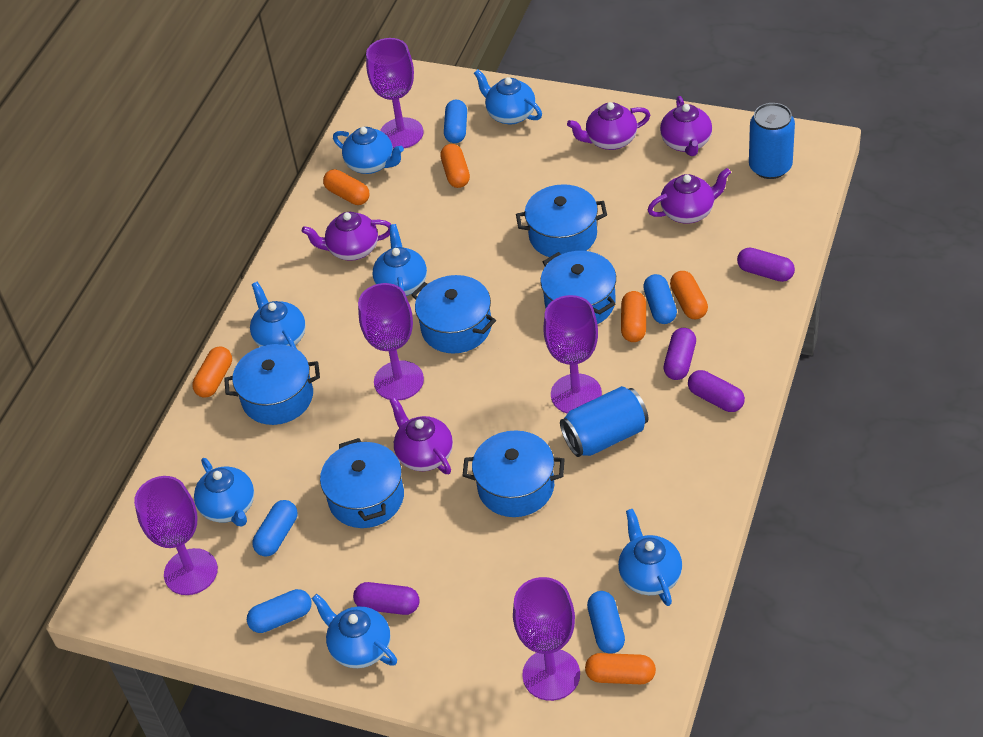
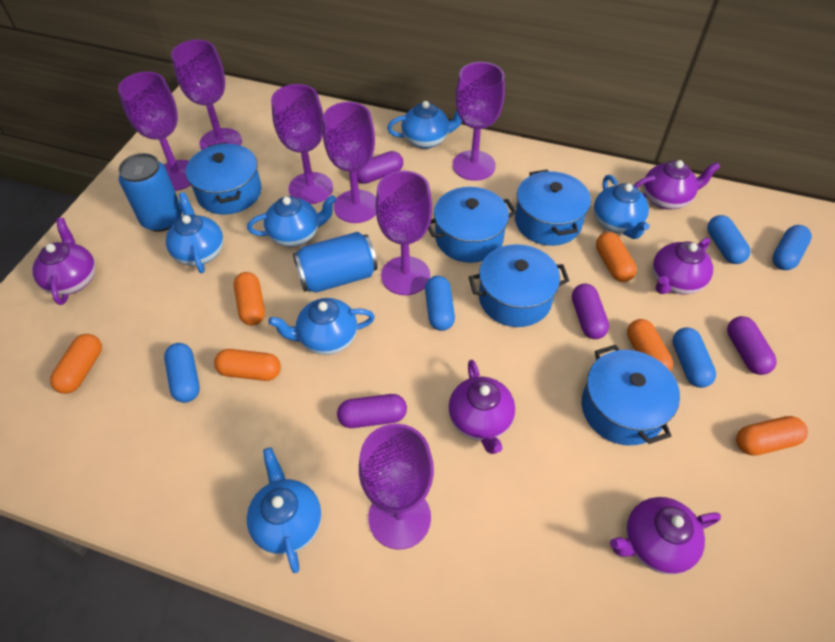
blue pot: [224,344,320,425] [320,438,404,528] [411,275,496,354] [462,430,564,517] [516,184,607,257] [540,251,616,324] = 6 -> [186,142,262,215] [428,187,517,263] [469,244,569,327] [515,169,591,246] [582,345,680,445] = 5
blue teapot: [194,458,254,527] [250,282,306,349] [312,594,397,668] [333,127,404,174] [373,224,427,296] [474,70,542,124] [618,509,682,606] = 7 -> [166,192,223,273] [247,195,337,247] [247,447,321,573] [268,298,375,355] [387,101,462,149] [594,175,650,239] = 6
purple goblet: [134,476,218,595] [358,283,424,401] [366,38,423,149] [513,577,580,701] [544,295,602,414] = 5 -> [118,72,191,191] [171,40,242,150] [271,84,333,204] [323,102,376,223] [359,424,434,550] [375,171,432,295] [453,62,505,181] = 7

